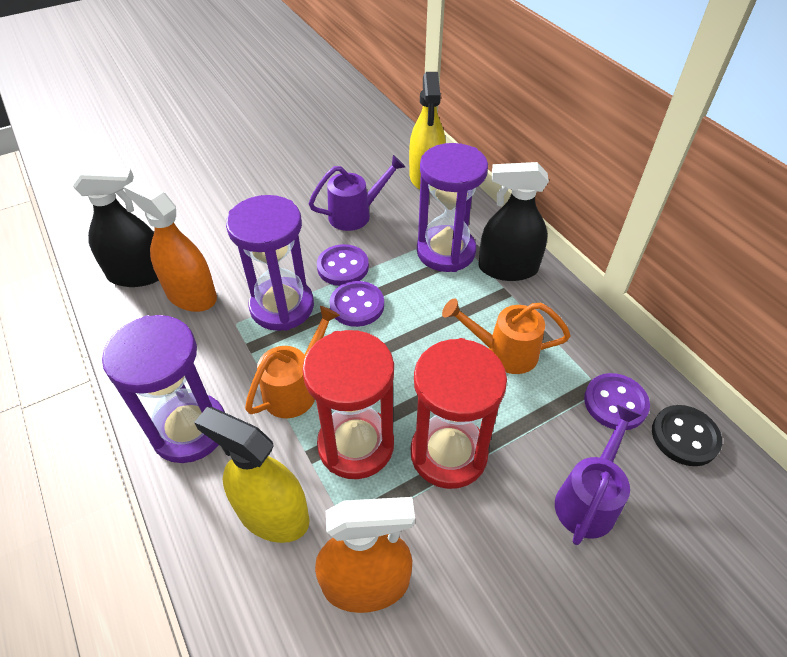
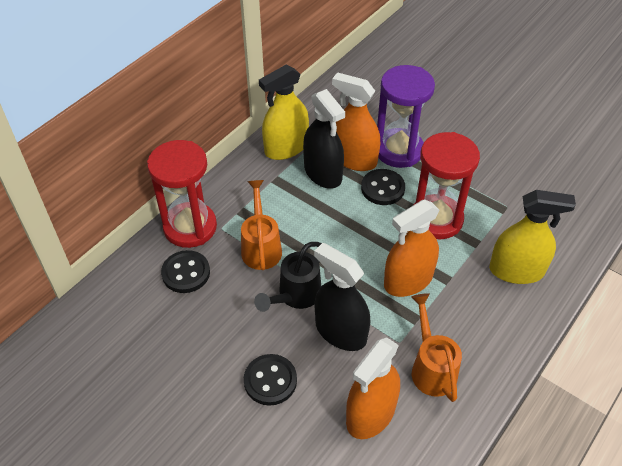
black button: [652,405,722,466] = 1 -> [161,250,210,293] [244,354,297,406] [361,169,405,205] = 3
black watering can: none = 0 -> [254,242,322,312] = 1
orange spray bottle: [124,180,217,312] [315,497,415,613] = 2 -> [332,72,380,171] [346,337,400,439] [384,199,440,297] = 3
purple button: [317,244,369,286] [329,281,384,327] [584,373,650,430] = 3 -> none = 0
purple hourglass: [102,315,225,463] [226,195,314,331] [417,143,488,272] = 3 -> [377,65,435,168] = 1
purple watering can: [309,155,405,231] [555,405,641,545] = 2 -> none = 0

